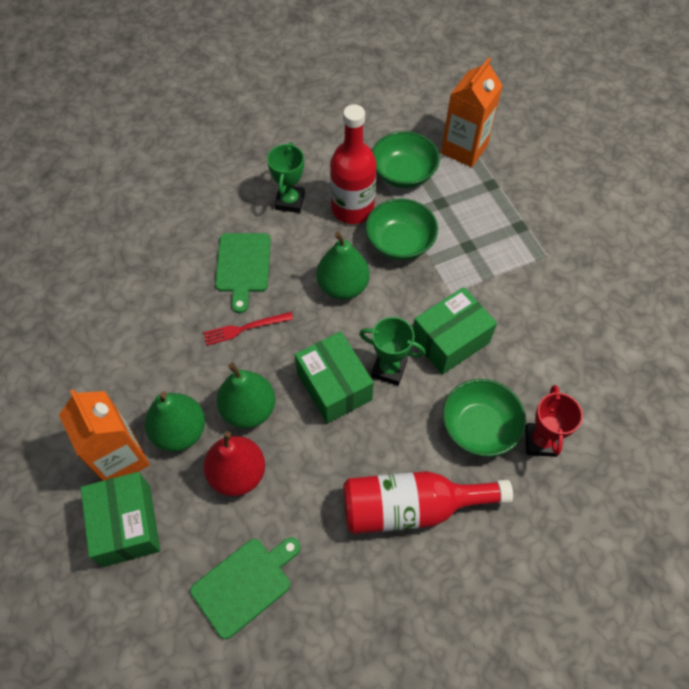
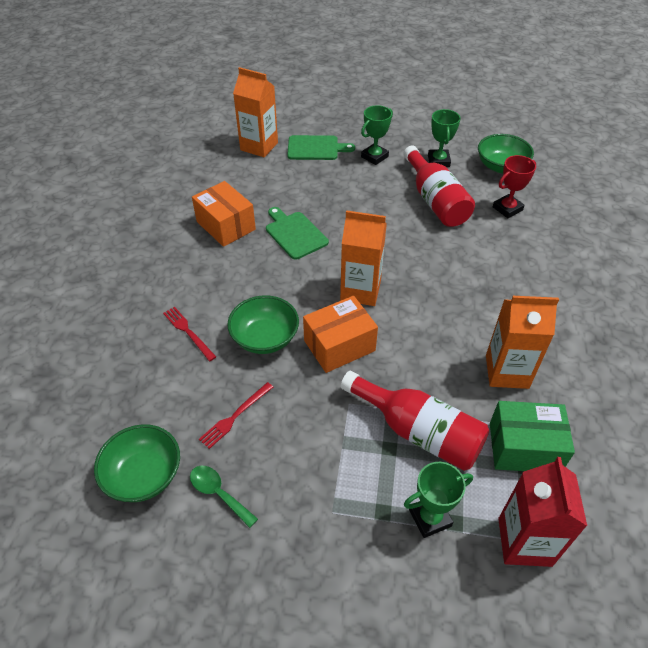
green box: [81,472,160,567] [295,331,374,424] [413,287,497,375] = 3 -> [490,401,575,471] = 1
green pear: [145,391,205,452] [217,363,275,429] [316,232,370,300] = 3 -> none = 0
green spoon: none = 0 -> [190,466,258,528] = 1
green trophy: [267,142,305,213] [359,317,426,385] = 2 -> [361,105,393,165] [404,462,473,538] [428,109,461,167] = 3
orange box: none = 0 -> [192,181,256,247] [303,296,378,373] = 2
orange carton: [59,389,150,481] [441,58,503,167] = 2 -> [233,67,278,157] [340,210,387,306] [486,296,559,389] = 3
red carton: none = 0 -> [498,457,587,567] = 1
red fork: [203,312,293,346] = 1 -> [163,307,216,361] [199,382,273,449] = 2
red pear: [204,431,265,496] = 1 -> none = 0

